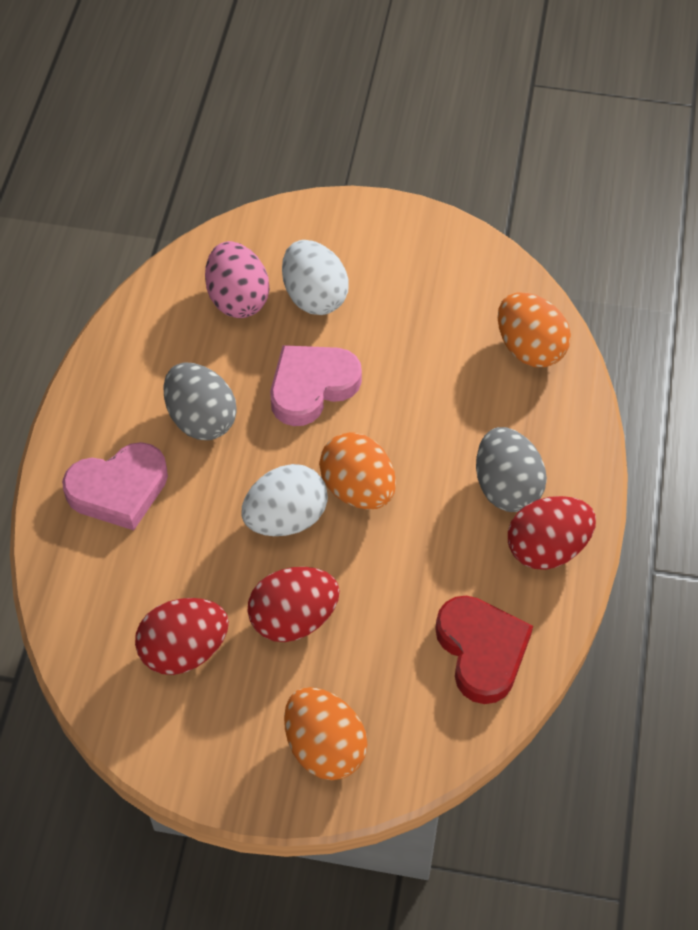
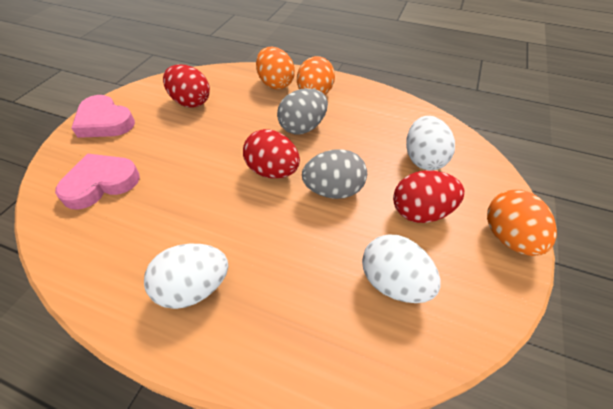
pink egg: [205,241,269,318] = 1 -> none = 0
red heart: [435,596,533,704] = 1 -> none = 0
white egg: [241,464,328,536] [282,240,349,315] = 2 -> [144,244,228,309] [362,234,440,303] [406,116,455,171] = 3

